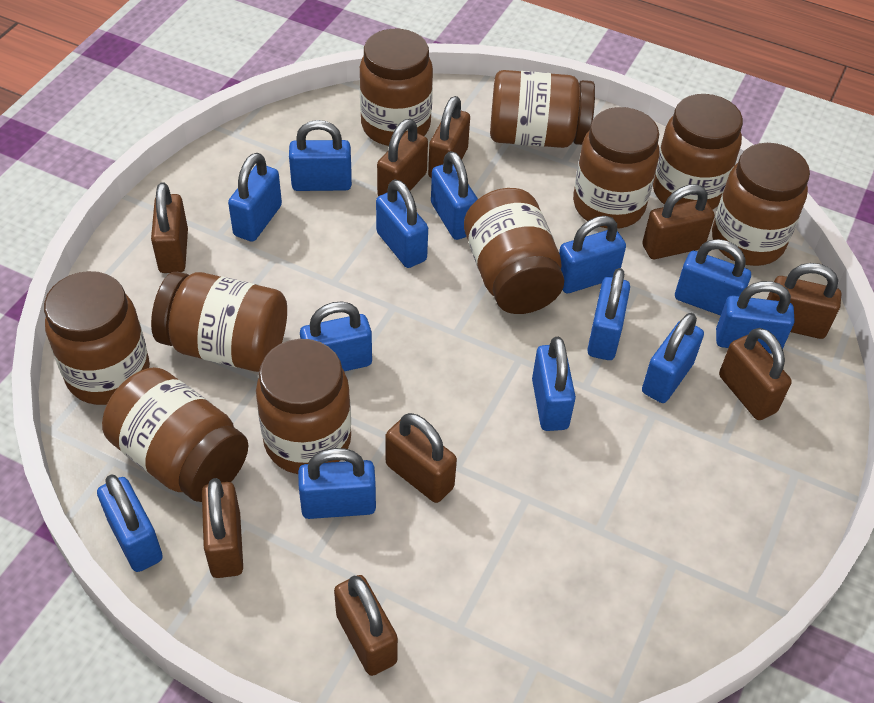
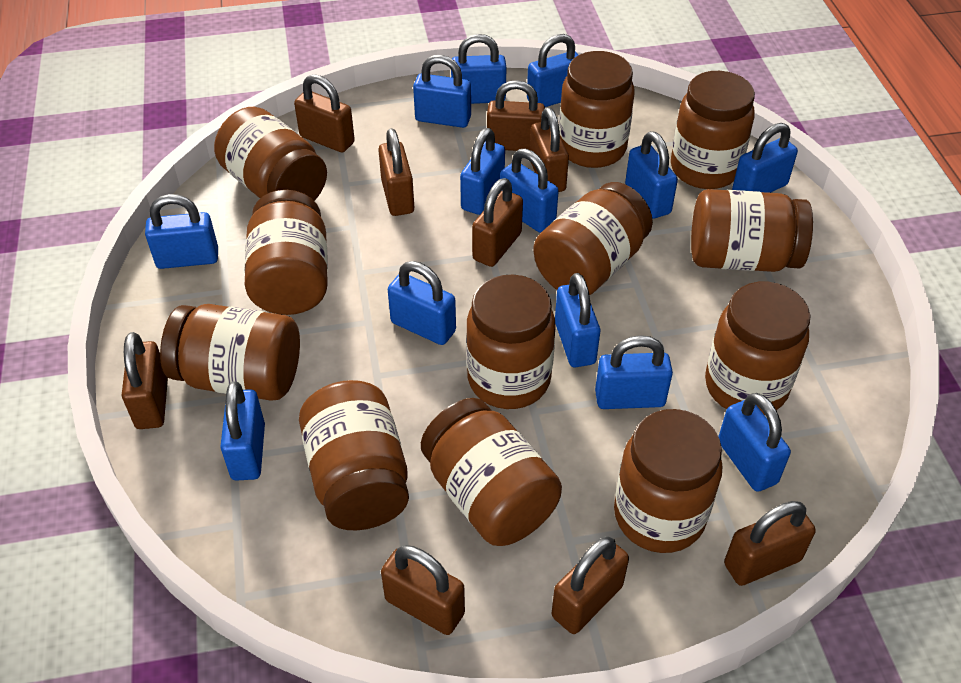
brown jar: [44,271,150,405] [102,367,248,502] [151,272,287,372] [256,339,351,474] [359,29,433,146] [464,188,564,314] [490,70,595,148] [573,107,659,229] [653,94,743,210] [712,143,810,266] = 10 -> [160,304,300,401] [214,107,327,201] [245,190,328,315] [299,380,409,530] [421,398,562,546] [466,275,556,409] [533,182,653,295] [559,51,635,168] [614,409,723,553] [671,71,755,189] [691,189,813,272] [705,282,811,415] = 12

